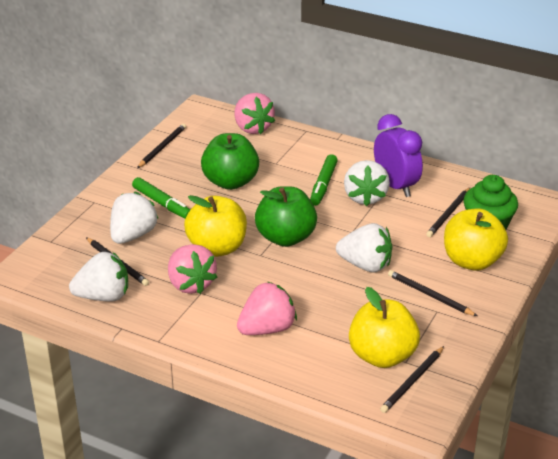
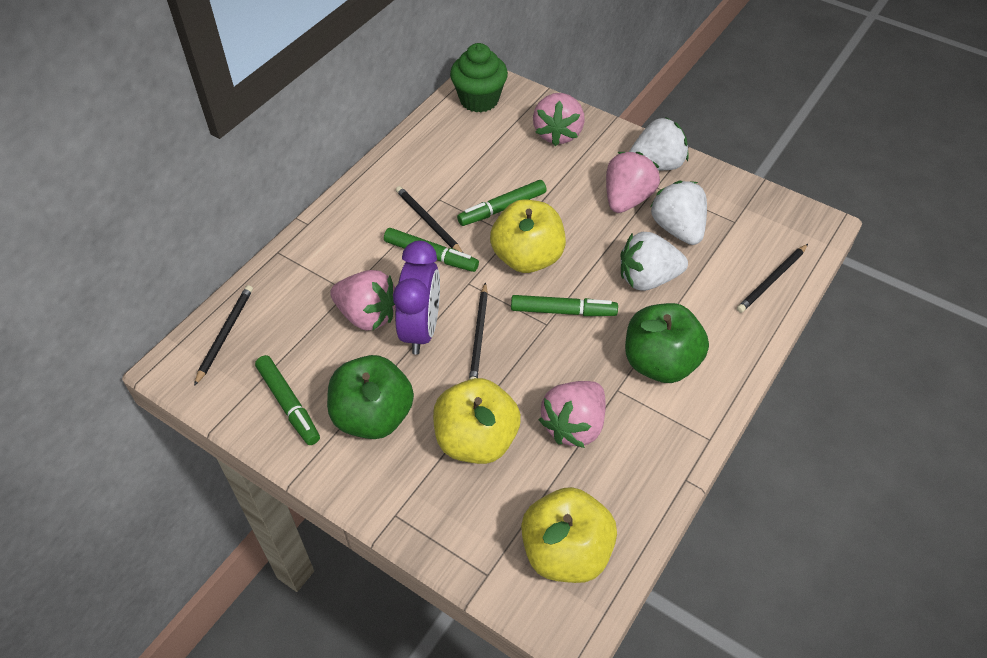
black pencil: [86,237,149,286] [137,124,186,168] [380,346,444,413] [388,270,477,316] [426,188,470,237] = 5 -> [194,285,253,386] [396,186,463,253] [469,282,488,380] [737,244,808,313] = 4
green marker: [132,177,190,219] [310,154,338,206] = 2 -> [255,355,320,445] [384,228,479,272] [457,180,547,226] [511,295,618,316] = 4
pink strawberry: [168,244,217,294] [235,93,275,134] [237,281,297,335] = 3 -> [330,270,396,330] [533,93,585,146] [539,381,606,448] [606,152,660,213] = 4
white strawberry: [69,252,128,302] [110,192,159,244] [336,223,392,273] [344,160,390,206] = 4 -> [621,232,688,291] [629,117,689,170] [650,180,707,245] = 3

